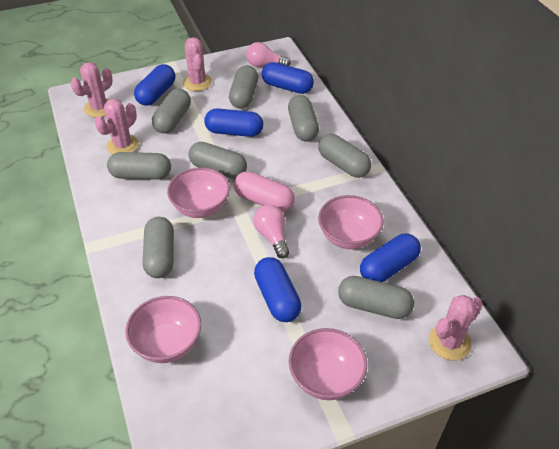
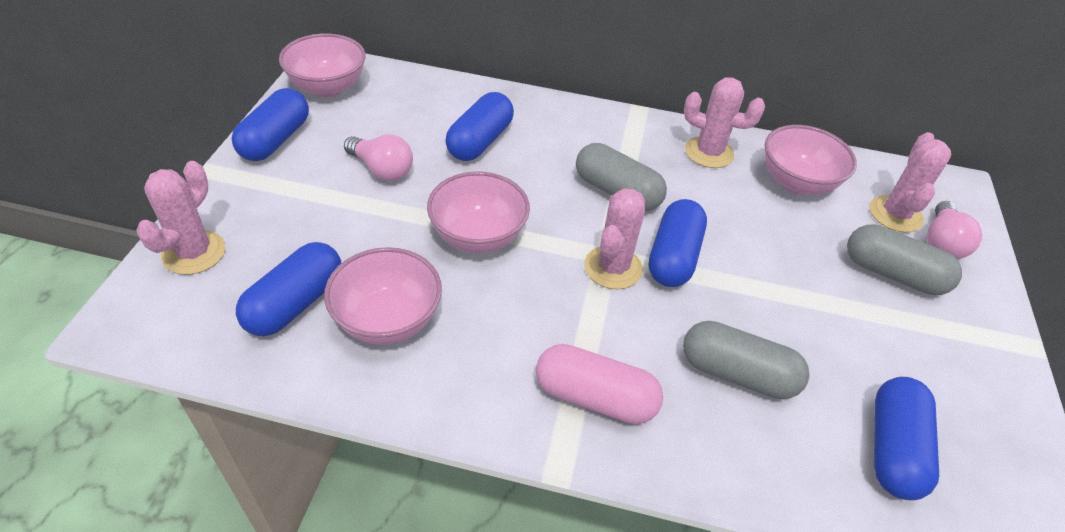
grey capsule: [107,152,171,180] [143,217,174,278] [152,89,191,133] [188,142,247,179] [229,65,258,109] [288,95,319,141] [318,134,371,178] [338,276,414,319] = 8 -> [576,143,667,211] [683,321,810,399] [847,224,962,295] = 3

